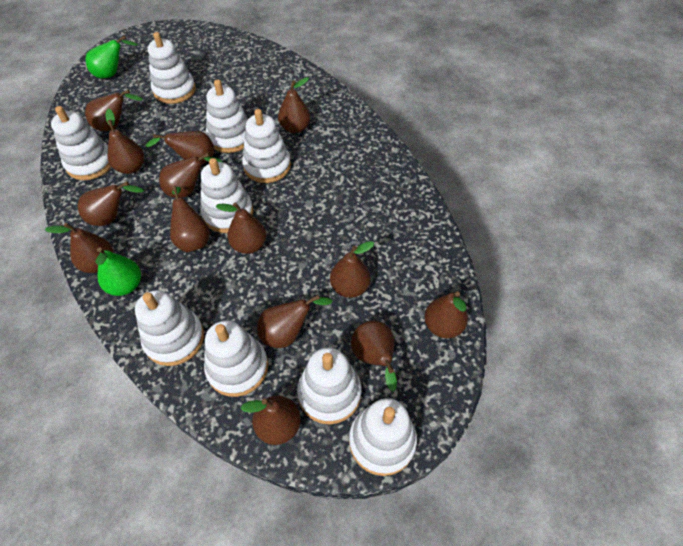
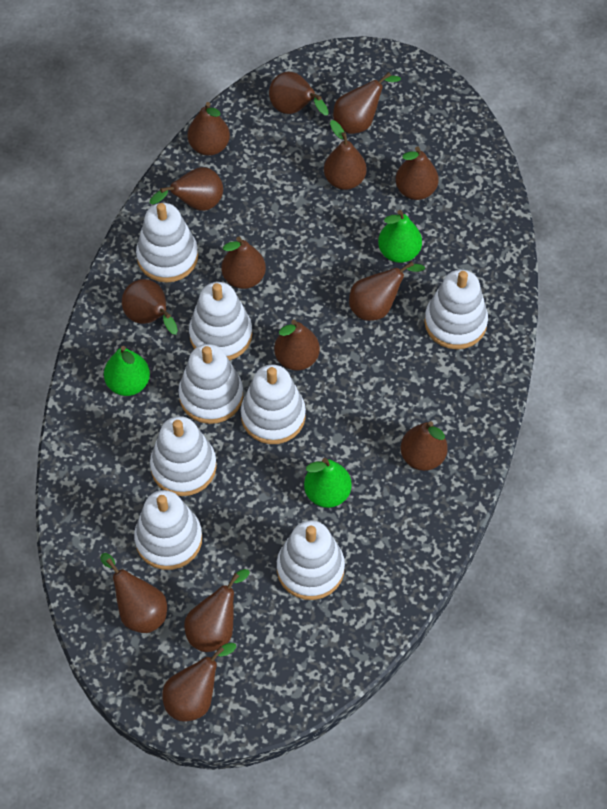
green pear: [85,35,138,79] [96,248,141,296] = 2 -> [104,346,150,396] [304,458,352,508] [378,210,422,263] = 3
white stacking toy: [51,106,111,180] [135,290,204,366] [148,32,196,104] [200,158,253,233] [204,320,268,397] [206,79,248,153] [242,109,291,183] [297,347,361,425] [349,398,417,476] = 9 -> [134,490,202,570] [136,203,198,282] [150,416,217,496] [178,344,243,424] [189,282,252,360] [241,364,306,444] [277,520,345,600] [424,270,488,349] = 8

